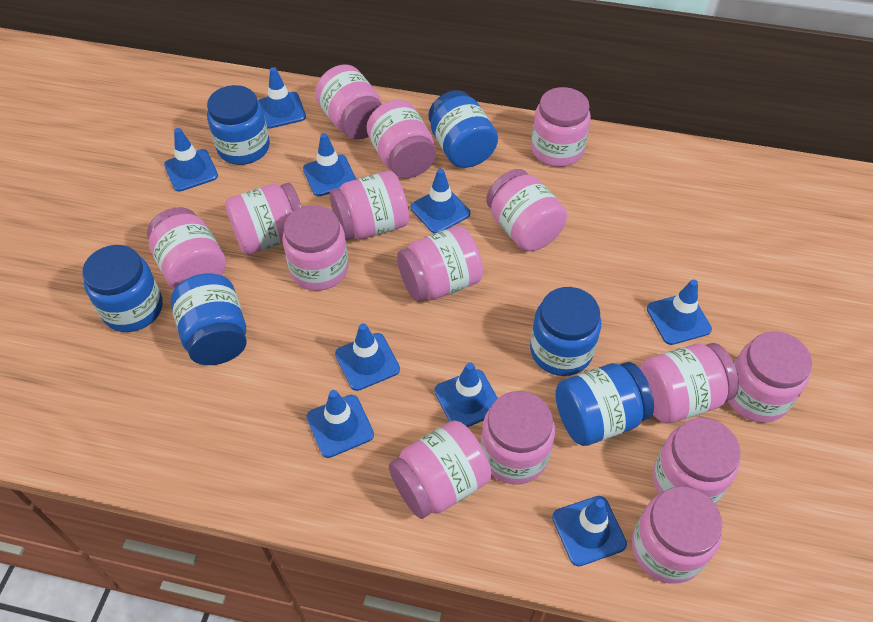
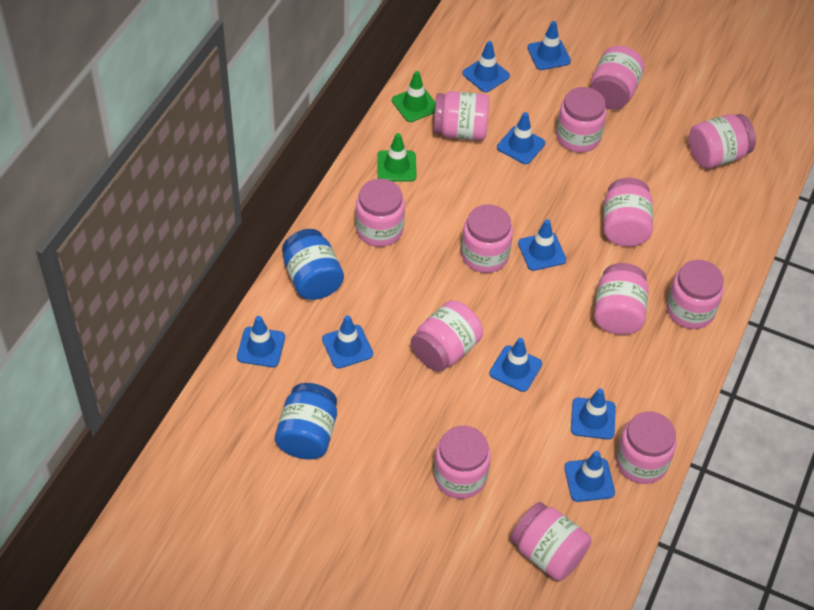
blue jar: [82,245,163,332] [171,274,247,365] [207,85,270,165] [429,90,498,168] [530,287,601,376] [555,362,654,446] = 6 -> [275,383,337,460] [282,229,344,300] = 2
green traffic cone: none = 0 -> [377,133,416,181] [392,71,436,122] = 2
pink jar: [147,207,226,289] [225,183,302,255] [282,205,348,291] [315,64,382,140] [330,171,409,240] [367,100,436,178] [389,420,492,519] [397,226,483,302] [481,391,555,485] [486,169,567,251] [531,87,591,167] [632,487,723,584] [640,343,739,423] [653,418,741,504] [728,331,812,423] = 15 -> [355,179,405,247] [411,300,483,372] [433,91,489,140] [434,426,491,499] [461,204,513,273] [511,502,591,581] [556,87,607,153] [590,46,644,110] [594,263,649,335] [603,178,653,247] [616,411,676,484] [666,260,724,329] [689,114,756,169] = 13

